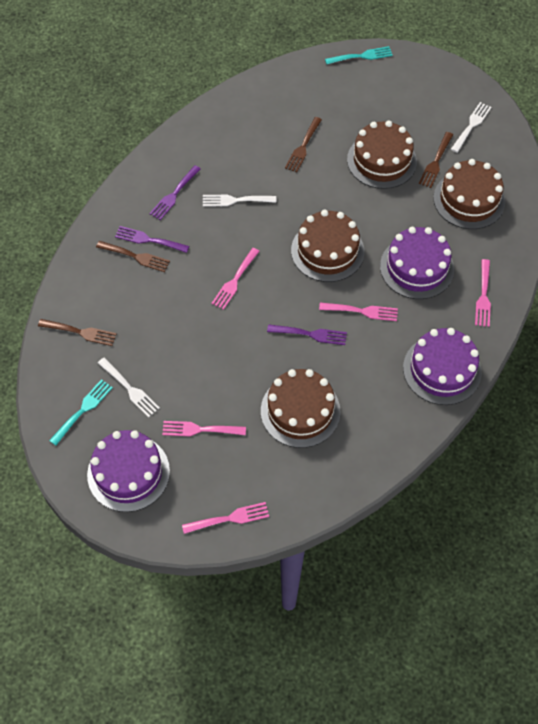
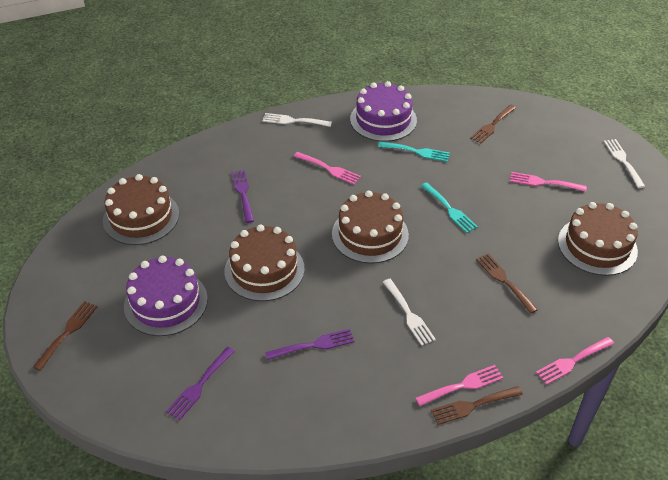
pink fork: [162,421,246,436] [182,502,269,534] [211,248,260,310] [319,303,398,321] [475,259,491,327] = 5 -> [293,152,361,185] [415,365,503,406] [510,172,587,192] [536,337,614,385] = 4
purple cake: [87,430,170,512] [380,227,454,299] [403,328,482,405] = 3 -> [124,255,208,336] [350,81,417,142] = 2

